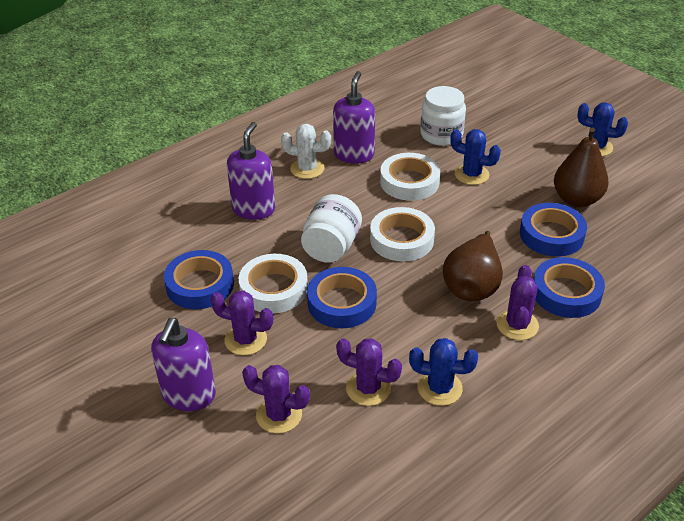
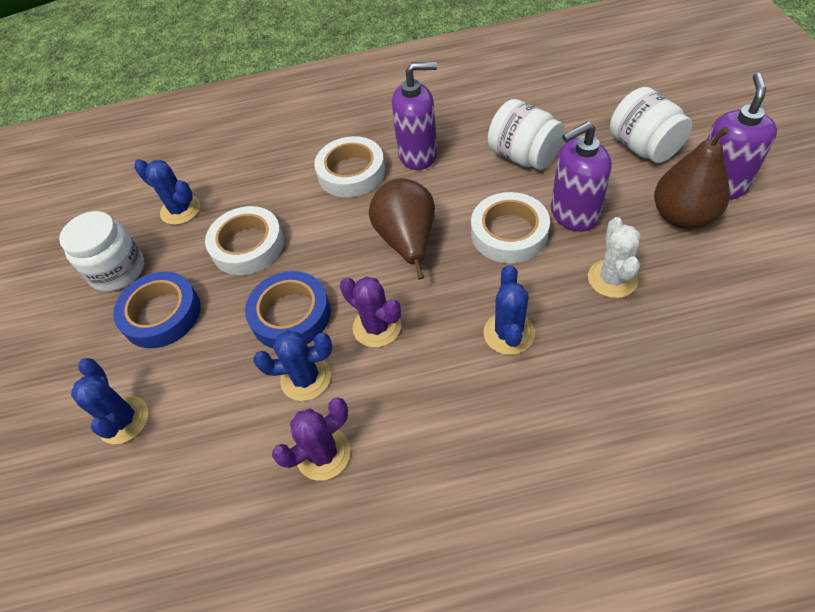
blue cactus: [409,338,478,406] [450,129,501,185] [577,102,628,156] = 3 -> [71,358,149,444] [134,159,200,225] [253,331,332,401] [483,265,535,355] = 4
blue tape: [164,250,234,309] [307,267,377,328] [520,203,587,257] [533,257,605,318] = 4 -> [113,271,201,348] [245,271,331,348] = 2
purple cactus: [211,290,273,355] [242,365,310,434] [336,338,402,406] [496,265,539,340] = 4 -> [272,397,351,481] [340,277,401,348] = 2
white jar: [301,194,362,263] [420,86,466,146] = 2 -> [59,211,144,292] [488,99,565,170] [610,87,693,163] = 3

